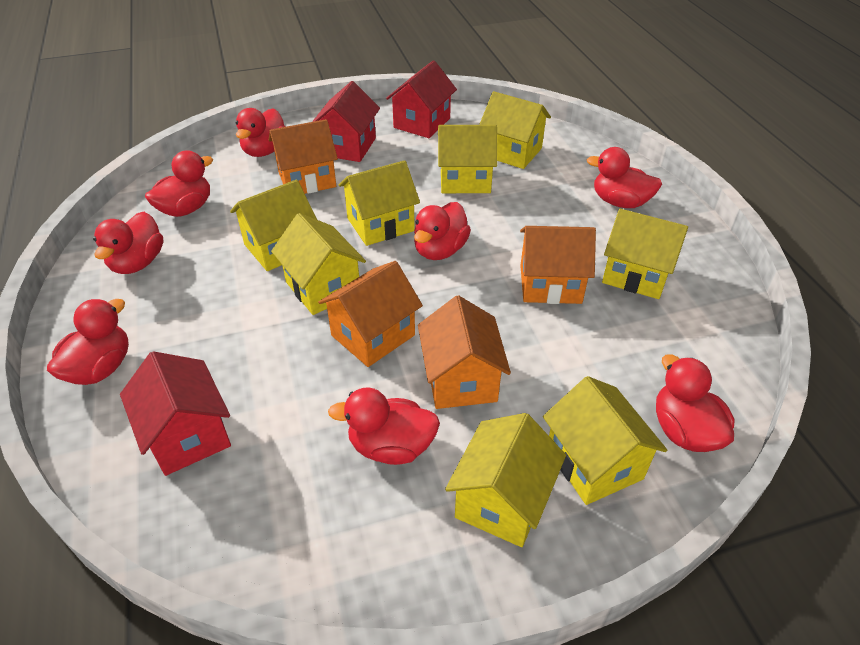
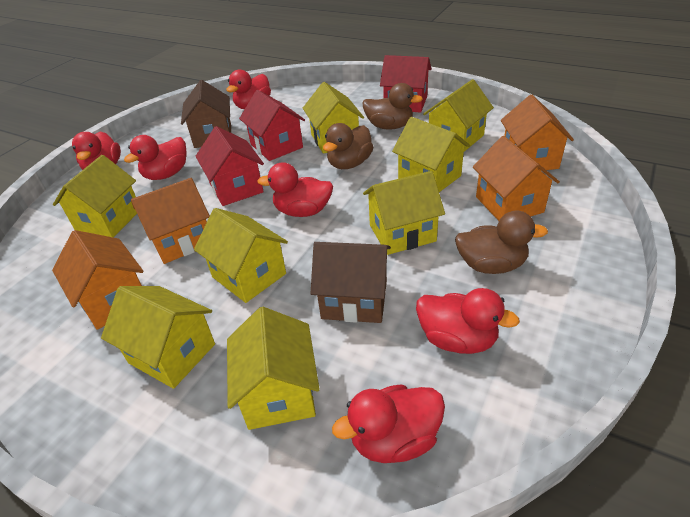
brown duck: none = 0 -> [323,123,373,169] [363,83,423,130] [455,210,548,274] = 3
brown house: none = 0 -> [181,80,231,148] [310,242,391,323] = 2
red duck: [47,299,129,385] [93,212,163,274] [145,150,213,217] [236,108,286,157] [328,387,440,465] [414,202,471,260] [587,147,662,208] [656,355,734,452] = 8 -> [72,132,121,170] [124,135,187,180] [226,70,271,109] [258,162,333,217] [332,384,445,463] [416,288,520,354] = 6

